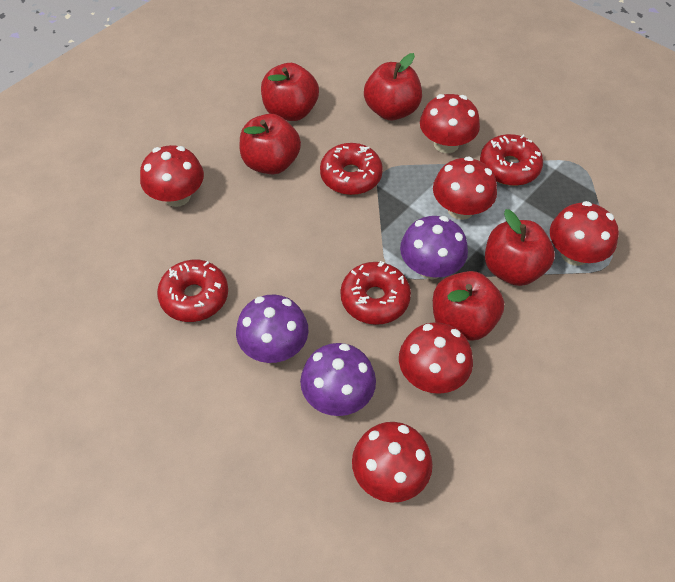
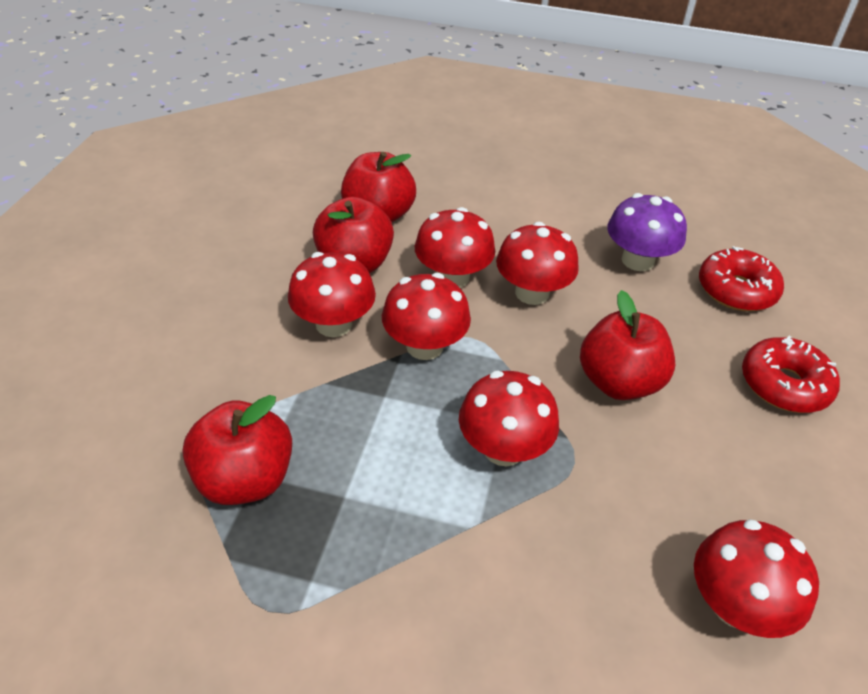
purple mushroom: [236,295,308,363] [300,343,376,416] [400,216,468,279] = 3 -> [607,193,687,271] = 1
red apple: [240,114,301,175] [261,63,319,121] [364,53,422,120] [433,271,504,341] [485,209,555,286] = 5 -> [182,395,292,505] [313,197,394,273] [341,152,416,222] [580,290,675,400] = 4
red donut: [157,260,228,322] [320,143,383,195] [341,261,411,325] [480,134,543,186] = 4 -> [699,246,784,311] [742,336,840,413] = 2

